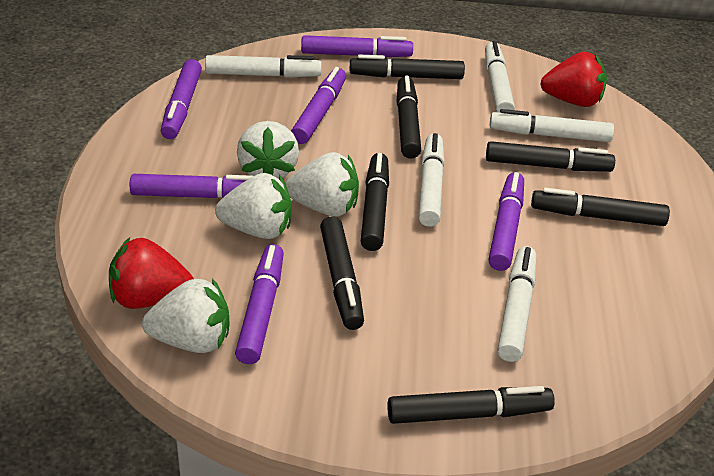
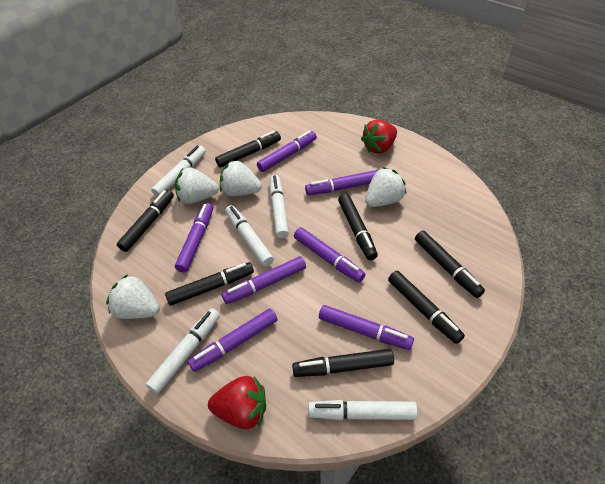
purple marker: [130,174,253,198] [161,59,202,139] [235,244,284,364] [291,67,346,144] [301,35,413,57] [488,172,524,271] = 6 -> [175,203,213,272] [188,308,278,372] [222,256,306,304] [257,130,317,172] [294,227,366,282] [305,170,378,195] [319,305,414,350] = 7

